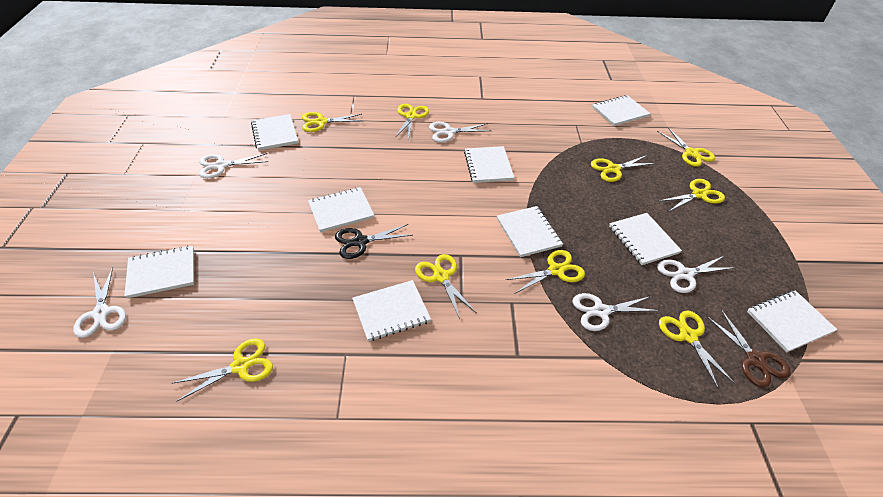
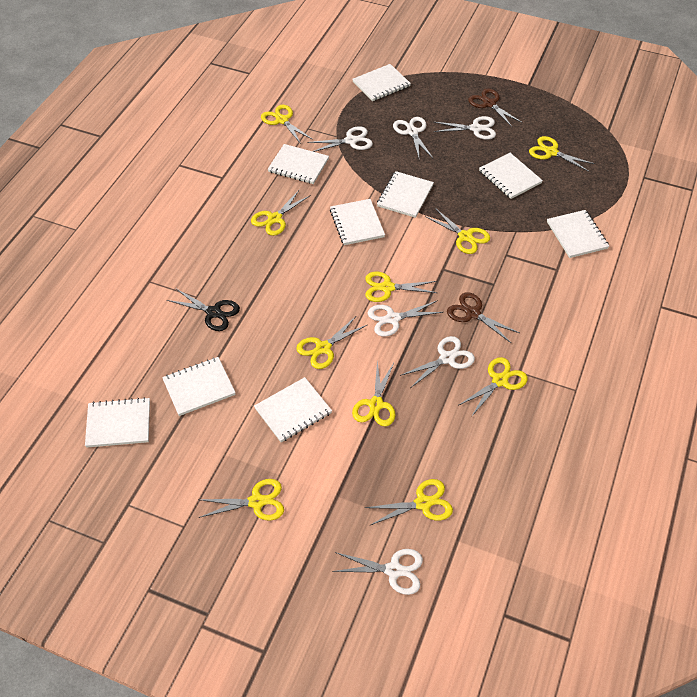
brown scissors: [706,309,791,387] = 1 -> [447,292,520,343] [468,88,523,127] = 2
white scissors: [73,267,126,338] [199,153,268,178] [429,122,491,142] [572,293,659,331] [657,256,736,293] = 5 -> [307,126,373,152] [332,549,423,595] [367,300,443,337] [393,117,433,158] [400,336,475,388] [433,116,496,140] = 6
yellow scissors: [172,338,273,402] [302,112,362,132] [395,104,429,140] [415,254,476,319] [506,250,585,294] [591,155,656,182] [657,128,715,167] [659,179,725,212] [659,311,736,390] = 9 -> [198,479,284,521] [251,189,311,236] [261,105,313,144] [296,315,367,369] [352,361,396,426] [365,272,437,302] [365,479,453,525] [425,208,490,254] [459,357,528,417] [529,136,595,172] = 10

